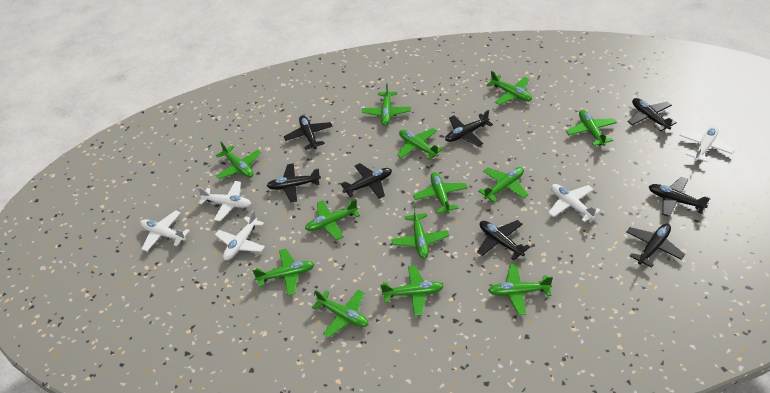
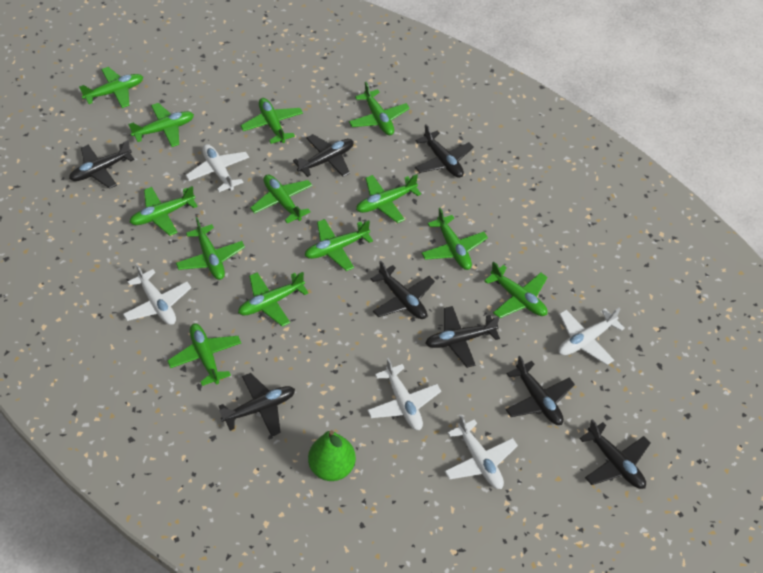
green pear: none = 0 -> [308,430,356,481] = 1

